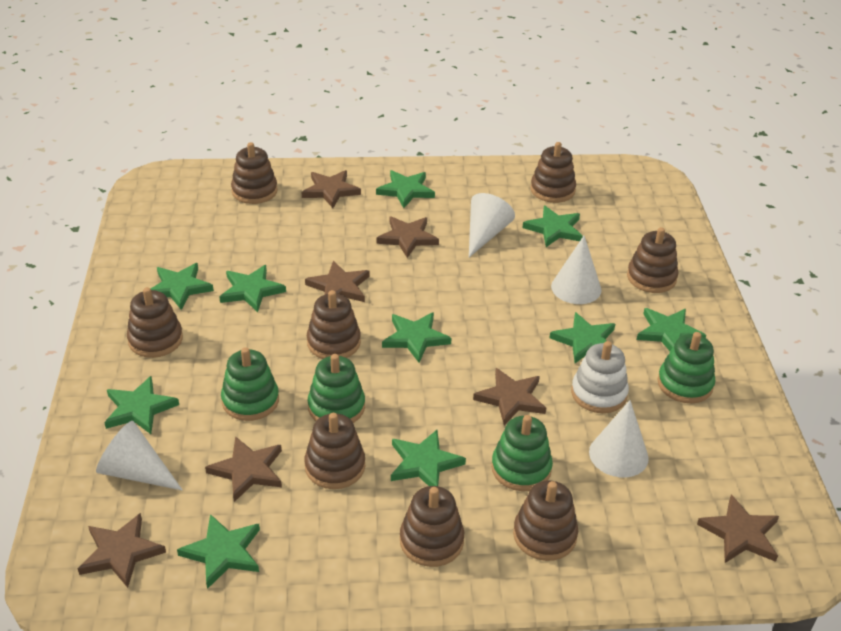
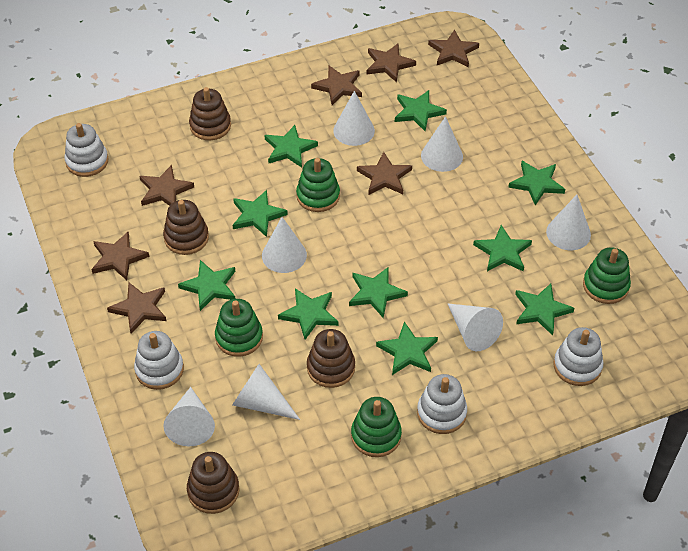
brown stacking toy: [127,287,183,358] [231,142,278,204] [304,413,365,489] [307,290,361,359] [400,486,464,567] [513,480,578,561] [530,142,576,203] [627,227,679,293] = 8 -> [163,200,209,255] [187,452,240,514] [189,87,231,140] [307,329,355,388] = 4
white cone: [96,421,183,491] [469,193,515,257] [551,236,601,304] [589,400,649,477] = 4 -> [164,387,215,446] [232,364,300,420] [262,217,307,273] [333,91,375,146] [421,116,463,172] [448,304,503,351] [546,195,591,250] = 7
white stacking toy: [571,341,629,413] = 1 -> [65,123,109,177] [134,331,184,390] [417,374,467,434] [554,327,603,386] = 4

